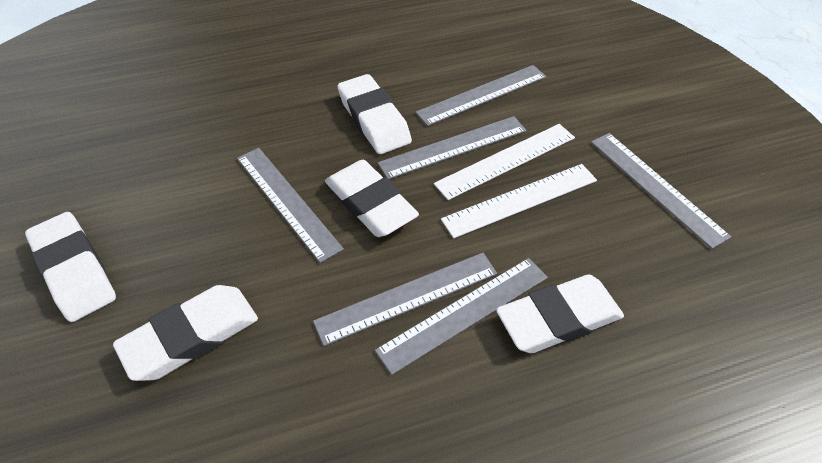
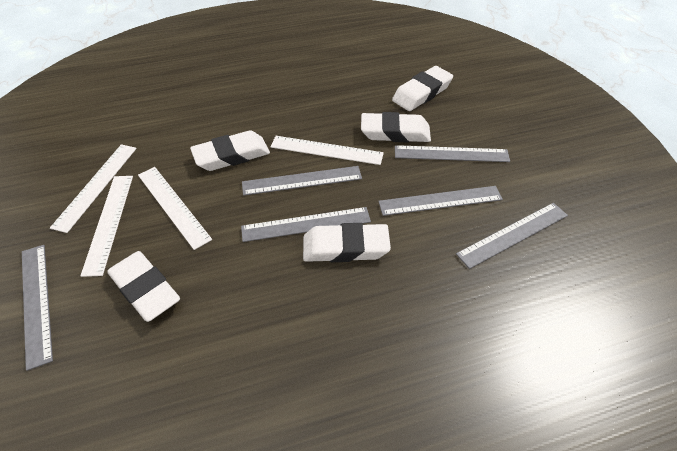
white ruler: [434,124,575,200] [441,164,597,238] = 2 -> [50,144,137,233] [80,176,133,277] [138,167,212,250] [271,136,384,165] = 4

